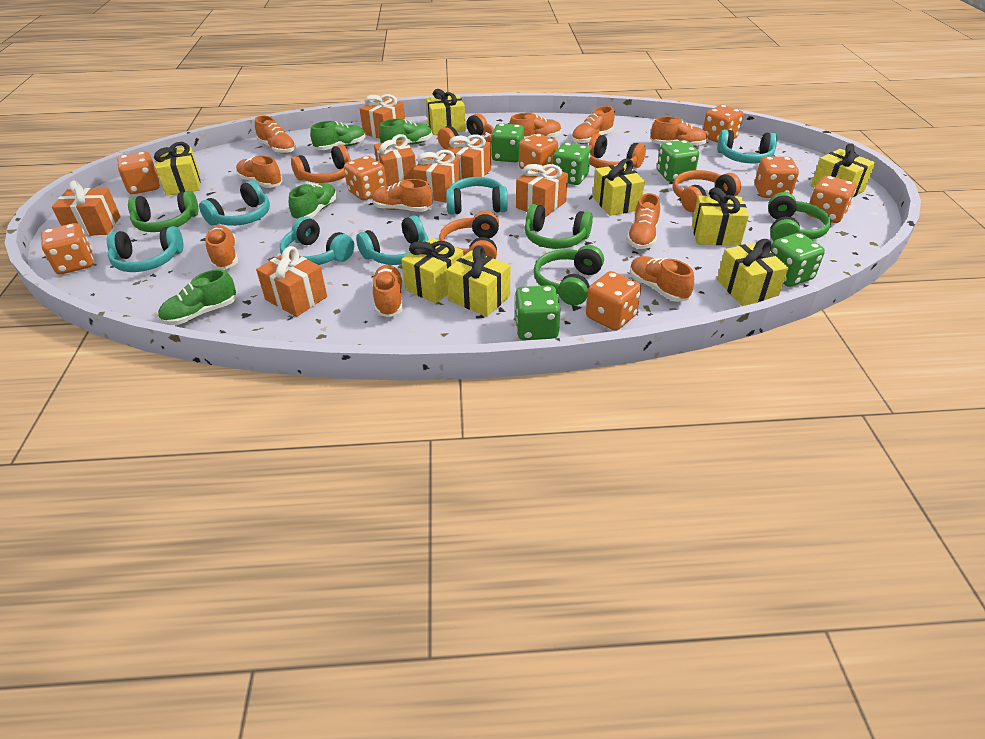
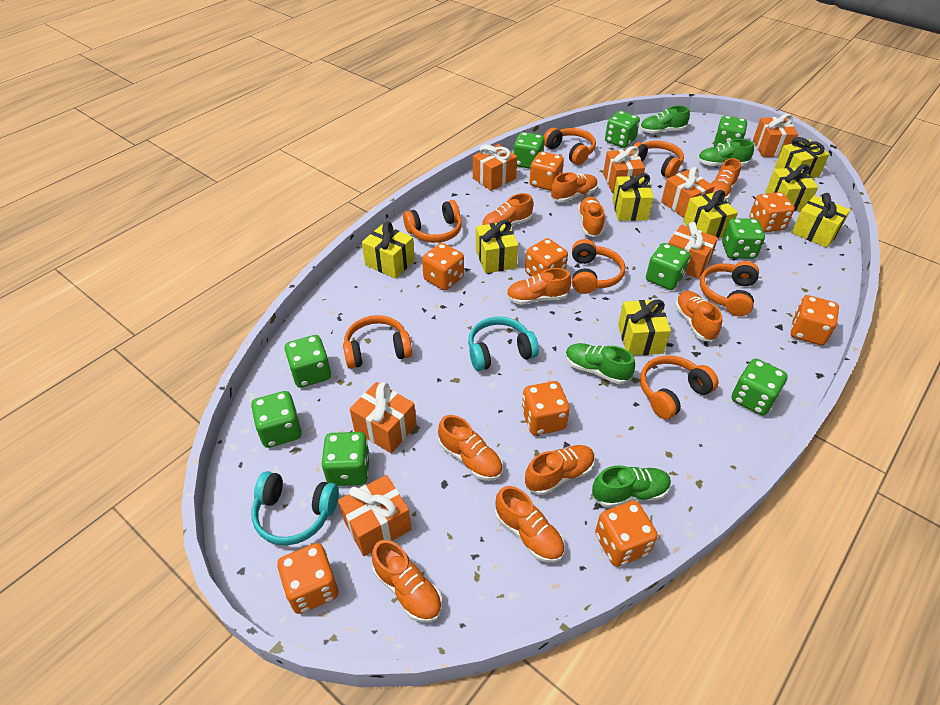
green dice: [491,123,524,162] [514,285,561,340] [553,142,591,185] [657,140,699,182] [770,233,825,287] = 5 -> [251,391,302,448] [285,335,331,388] [321,432,370,486] [513,132,545,169] [605,111,640,148] [646,243,690,290] [714,116,747,147] [722,218,765,259] [732,359,788,416] = 9
green headphones: [128,191,198,232] [525,204,593,249] [534,245,604,306] [768,192,831,241] = 4 -> none = 0
orange headphones: [291,145,351,183] [438,114,494,149] [439,210,499,259] [588,134,646,168] [673,170,741,212] = 5 -> [343,315,412,369] [403,200,462,243] [544,128,596,165] [572,239,625,294] [633,141,684,178] [640,355,718,419] [700,261,759,316] = 7
turquoise headphones: [107,226,183,272] [199,181,270,226] [280,217,354,265] [356,216,428,265] [446,177,508,215] [717,130,777,163] = 6 -> [251,471,339,545] [468,316,539,371] = 2

